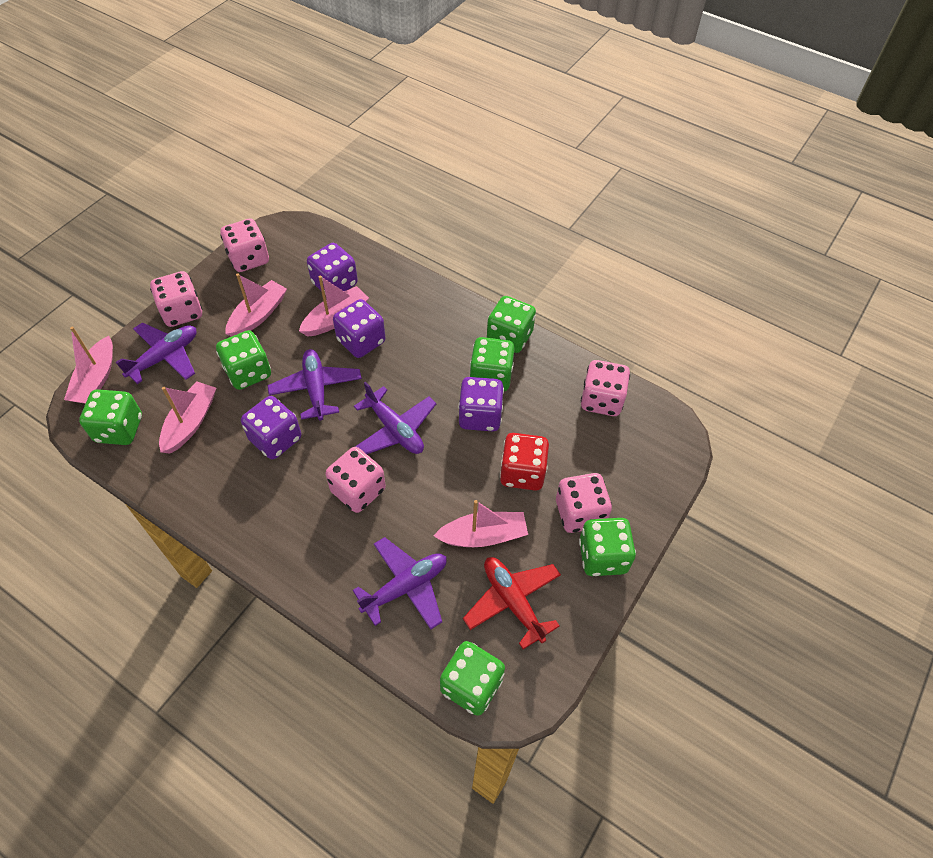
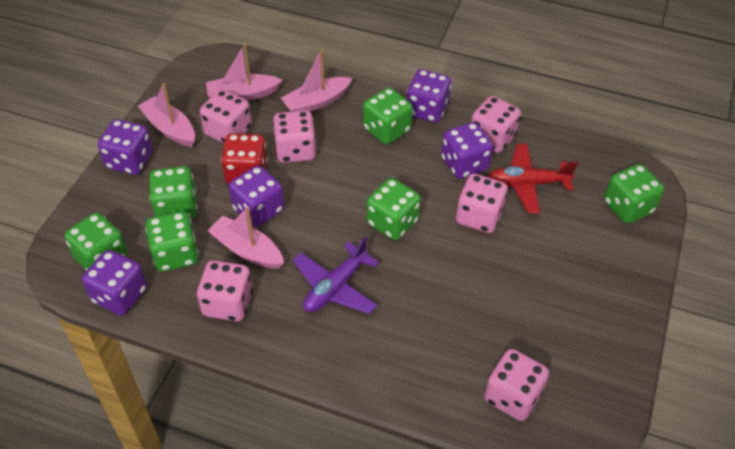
pink boat: [64,327,113,404] [159,381,216,454] [225,273,287,337] [299,276,369,336] [433,500,528,547] = 5 -> [138,83,195,147] [206,43,282,101] [207,207,284,268] [281,49,352,112] = 4
pink dice: [150,271,202,327] [220,218,269,272] [325,447,386,513] [556,473,612,533] [581,360,630,416] = 5 -> [197,260,253,321] [200,90,252,143] [273,110,316,163] [456,174,508,233] [471,96,521,153] [484,349,549,421] = 6
purple dice: [241,396,301,459] [307,243,358,295] [333,299,385,358] [458,377,504,431] = 4 -> [82,250,147,315] [98,119,153,175] [229,165,284,227] [407,69,452,123] [441,122,493,179] = 5
purple plane: [115,322,197,384] [267,349,362,421] [353,537,447,629] [354,382,436,454] = 4 -> [293,236,379,314] = 1

